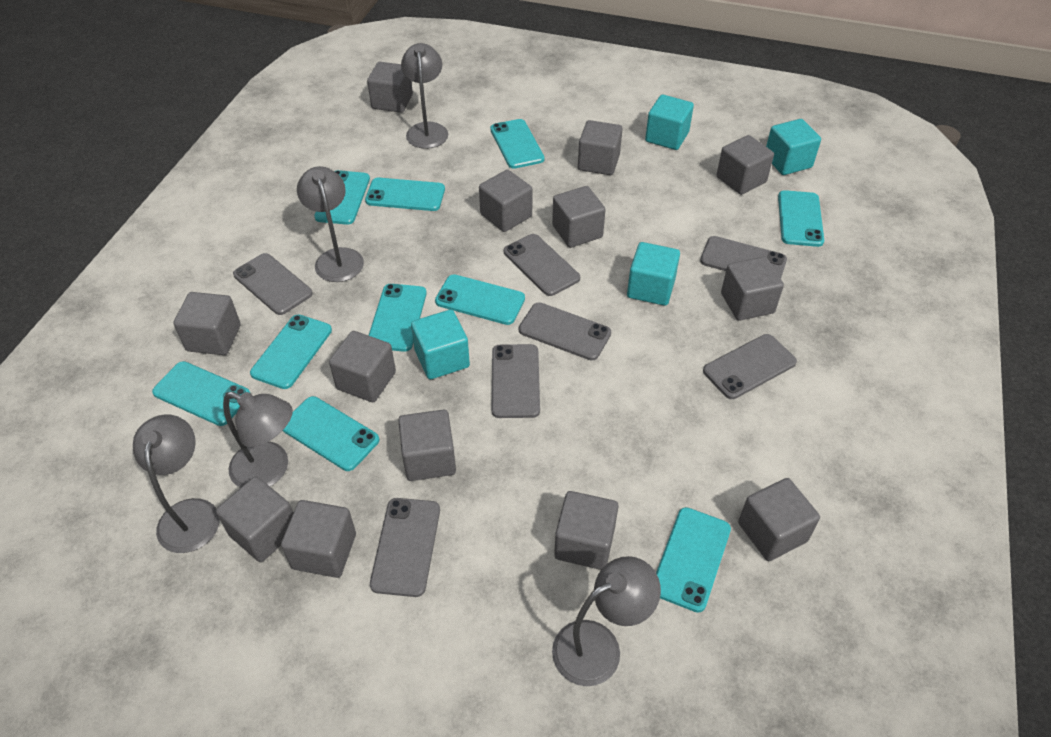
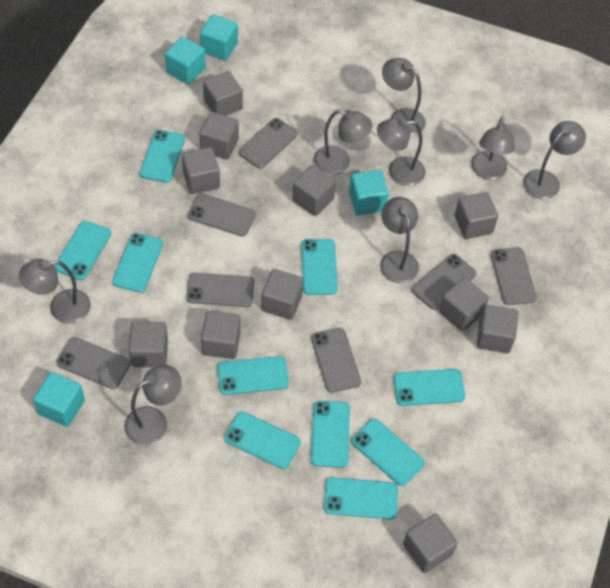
grey cube: [173,292,241,355] [216,477,293,562] [281,500,356,578] [329,331,396,402] [367,62,413,113] [398,409,456,481] [479,170,533,232] [552,186,606,248] [554,491,619,570] [578,120,622,175] [717,135,774,195] [721,257,784,321] [738,478,820,561] = 13 -> [129,322,168,368] [182,147,220,194] [199,112,239,159] [201,311,241,359] [203,71,243,116] [261,269,304,320] [292,165,336,216] [403,514,458,573] [439,278,489,332] [455,192,498,239] [477,305,518,353] = 11
grey lamp: [133,414,219,553] [223,392,293,488] [297,166,364,282] [401,43,448,149] [552,556,661,686] = 5 -> [19,259,91,324] [124,365,182,445] [313,110,372,175] [377,118,425,186] [380,197,419,283] [382,58,426,136] [471,116,515,180] [523,121,586,199] = 8

